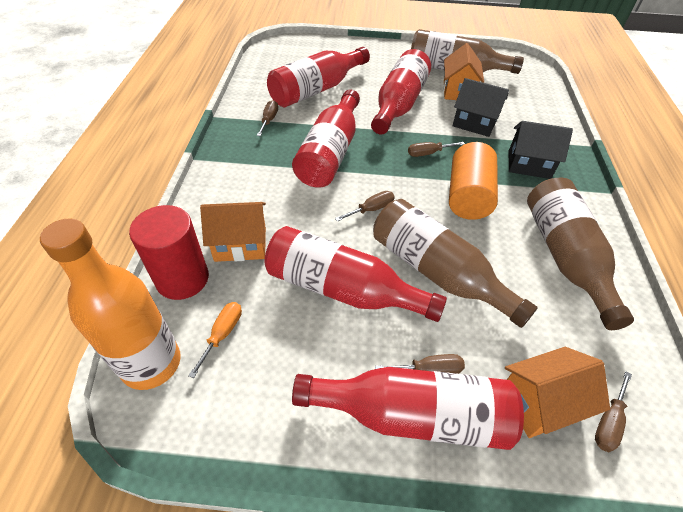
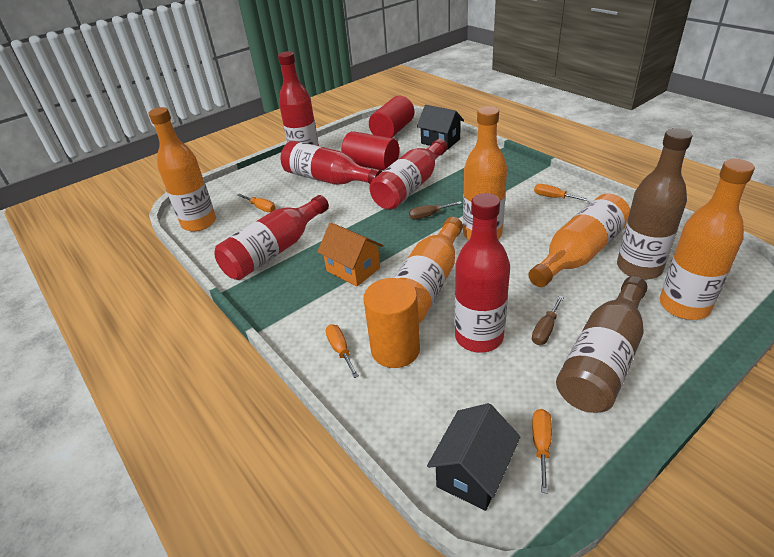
brown bottle: [373,199,538,328] [411,29,524,74] [527,178,634,330] = 3 -> [556,276,648,413] [617,128,693,280] = 2
brown screwdriver: [257,100,278,136] [335,191,395,222] [375,354,465,374] [408,142,465,157] [595,371,632,452] = 5 -> [409,201,462,220] [532,295,564,345] = 2
orange bottle: [40,218,181,390] = 1 -> [148,107,216,232] [394,217,463,323] [463,106,507,240] [528,193,630,287] [660,159,755,320] = 5
orange house: [200,202,266,262] [443,43,484,100] [505,347,610,438] = 3 -> [317,222,383,286] = 1
orange screwdriver: [188,302,242,378] = 1 -> [237,194,275,212] [325,324,359,378] [532,409,552,494] [534,184,590,201] = 4
red cylinder: [129,205,209,300] = 1 -> [342,131,399,171] [369,96,414,138] = 2

